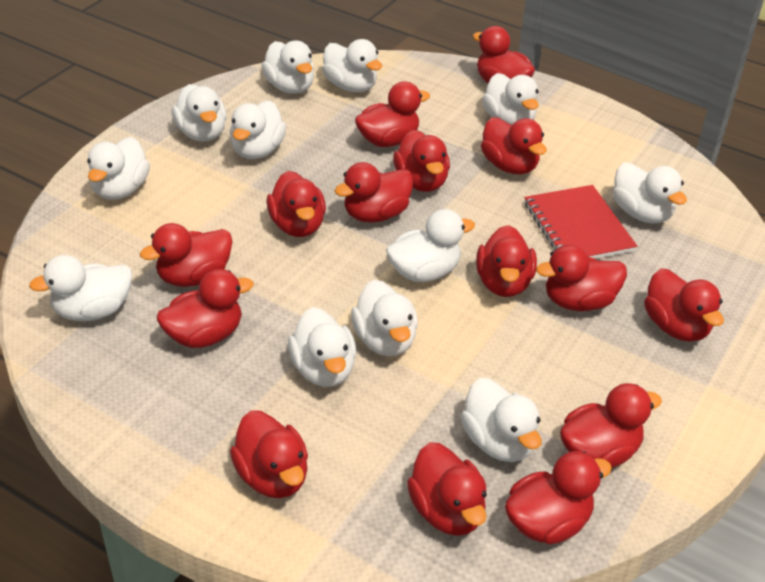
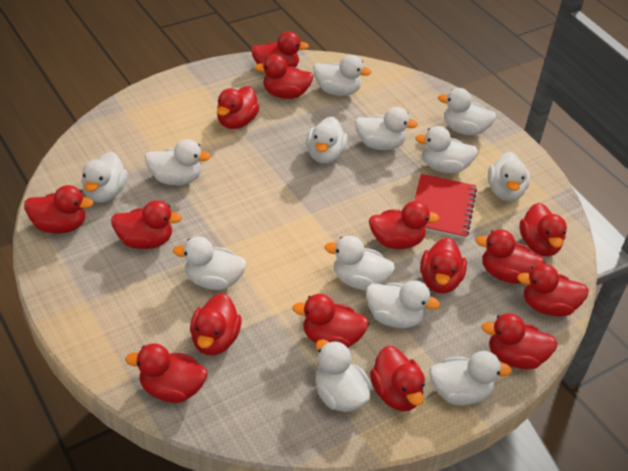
white duck: [29,255,132,321] [87,137,150,200] [172,84,227,142] [230,100,286,159] [261,41,314,94] [288,307,356,387] [322,39,382,92] [351,280,418,356] [386,209,475,282] [461,378,542,462] [482,73,539,125] [613,162,687,224] = 12 -> [81,152,128,202] [145,139,211,185] [173,237,247,290] [306,117,348,163] [313,55,371,96] [315,339,372,412] [325,236,395,290] [355,107,418,150] [366,280,440,328] [415,126,478,173] [429,351,512,405] [438,88,496,135] [488,152,530,201] = 13

